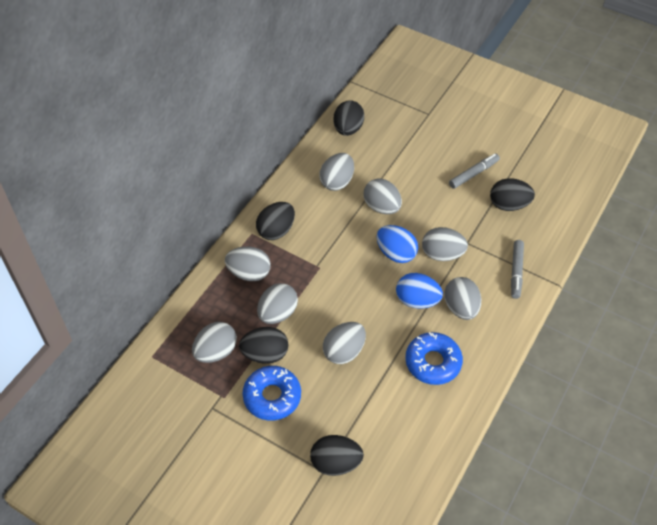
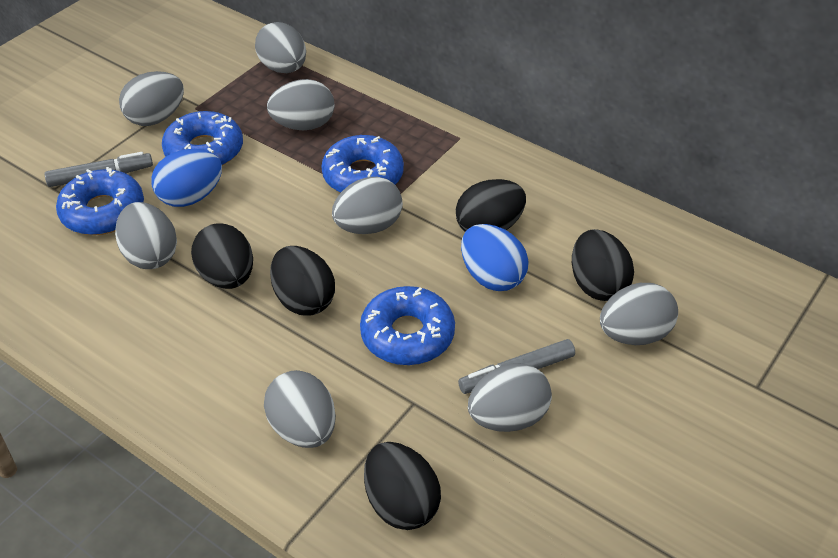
blue donut: [242,366,301,421] [405,332,463,385] = 2 -> [56,167,144,235] [162,111,243,166] [321,135,404,193] [360,286,455,365] = 4

